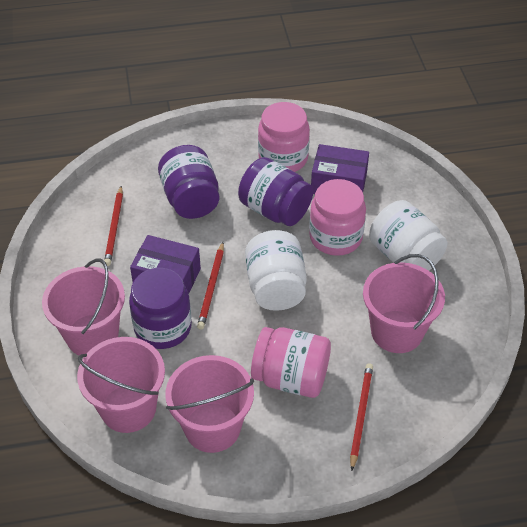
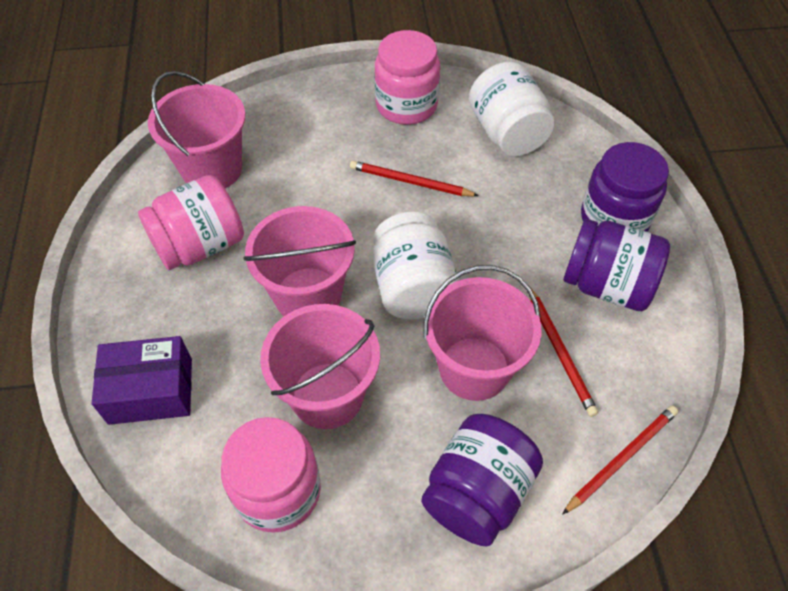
purple box: [130,235,201,293] [311,144,369,194] = 2 -> [92,336,192,425] = 1

